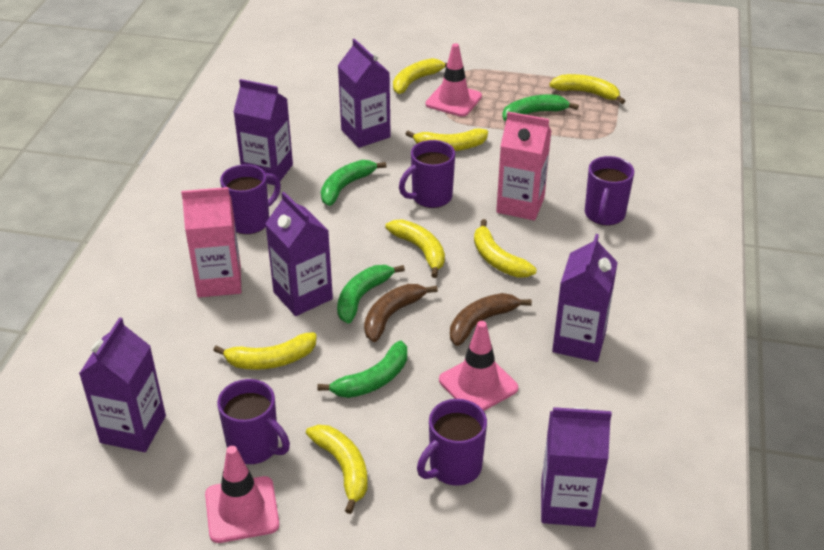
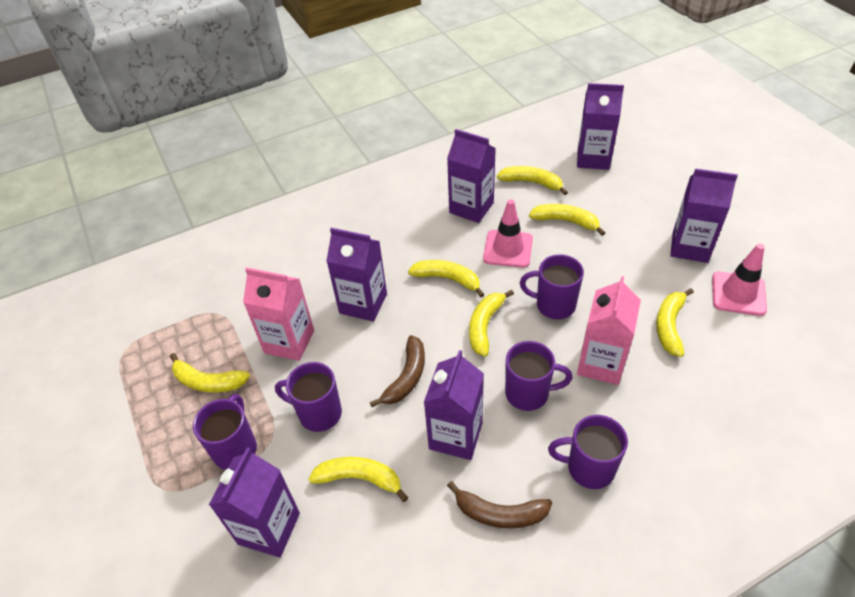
green banana: [317,341,407,398] [321,160,386,206] [337,265,405,324] [502,95,579,121] = 4 -> none = 0
pink traffic cone: [205,446,279,543] [426,43,482,117] [439,321,518,411] = 3 -> [483,199,533,268] [712,243,767,316] = 2

